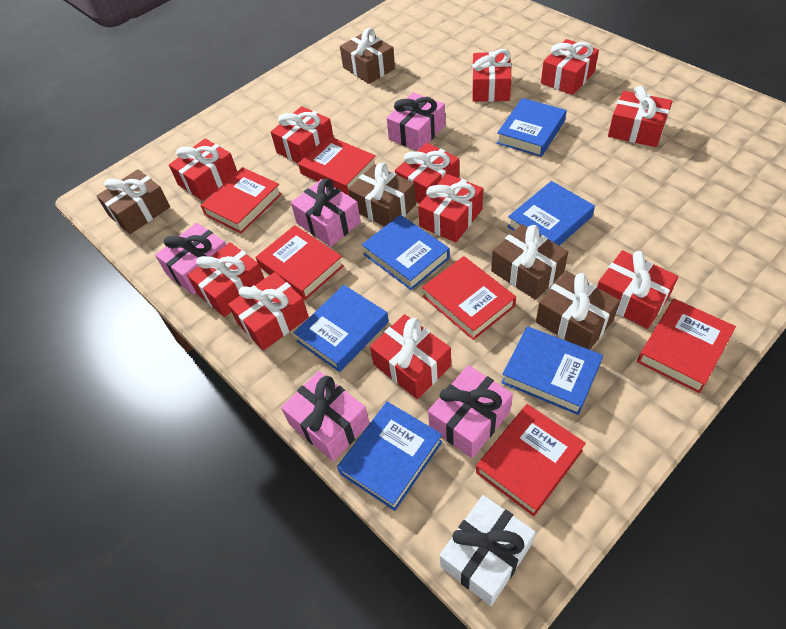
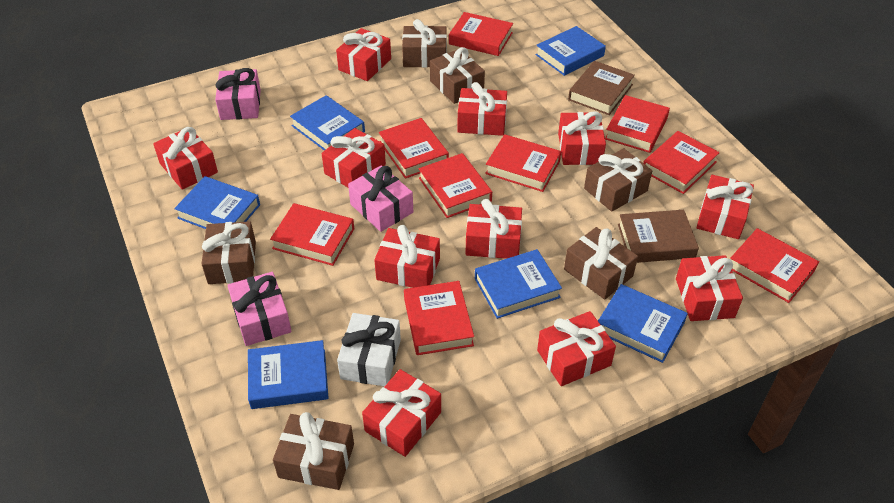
brown book: none = 0 -> [568,61,635,115] [618,210,699,263] = 2
brown gift: [97,169,170,234] [340,28,395,84] [348,163,416,227] [491,224,568,300] [536,271,620,350] = 5 -> [202,221,256,284] [273,412,354,490] [402,19,447,68] [430,47,485,104] [564,227,638,300] [584,148,652,212] = 6
pink gift: [155,223,226,295] [281,371,369,461] [291,179,361,247] [386,92,445,151] [428,365,513,458] = 5 -> [215,68,261,120] [227,272,292,346] [348,165,413,232] = 3
red book: [200,167,282,234] [256,225,344,300] [298,136,376,195] [422,256,516,340] [476,404,586,516] [637,299,736,393] = 6 -> [270,203,354,266] [379,118,449,179] [404,281,474,355] [419,153,492,218] [449,12,513,56] [485,134,561,192] [605,95,670,153] [643,131,720,194] [730,228,819,303] = 9

